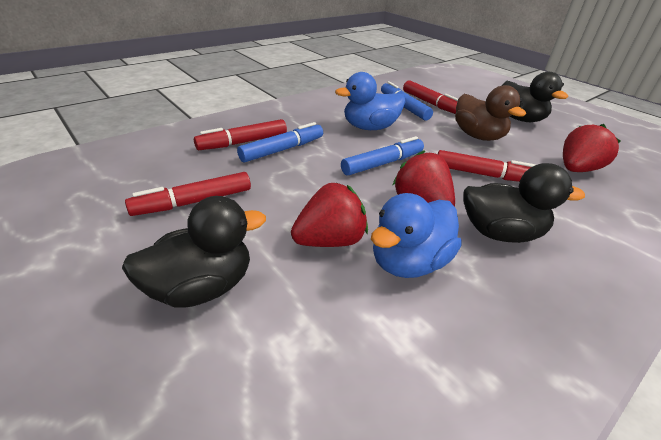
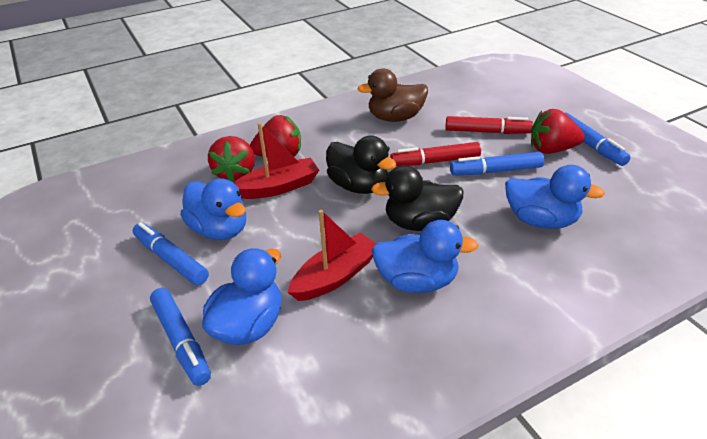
black duck: [122,196,266,308] [463,163,585,243] [502,72,568,122] = 3 -> [326,136,396,194] [371,165,464,231] = 2
blue duck: [335,72,406,130] [371,193,462,278] = 2 -> [181,178,246,240] [202,248,281,345] [372,220,478,293] [505,165,605,229] = 4
blue marker: [237,122,323,163] [341,136,424,175] [381,81,433,120] = 3 -> [133,222,209,286] [150,288,211,386] [450,152,544,175] [565,113,631,166] = 4
red boat: none = 0 -> [234,123,319,199] [288,210,376,301] = 2
red marker: [125,172,251,216] [194,119,287,150] [403,80,458,114] [438,150,536,182] = 4 -> [390,142,481,166] [445,116,533,134] = 2

